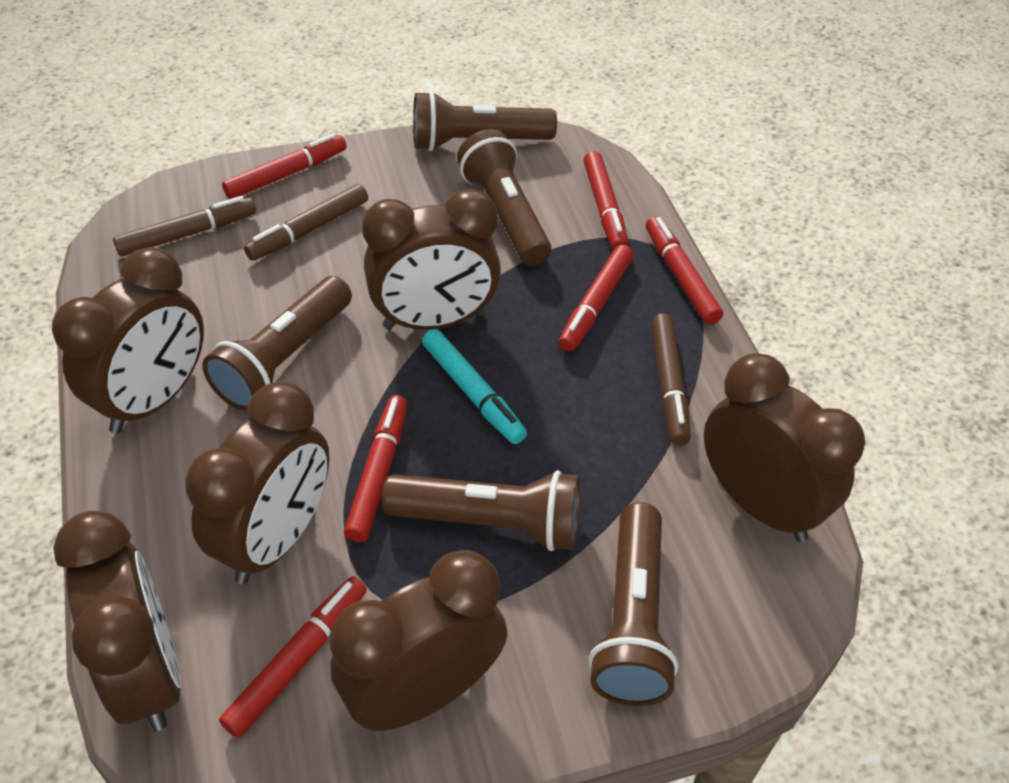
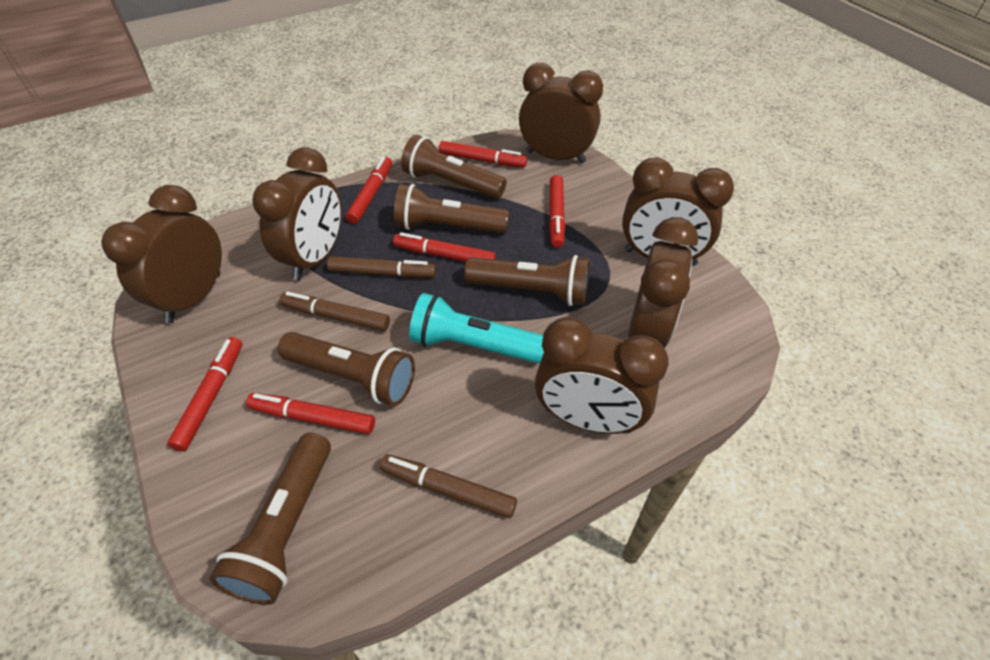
turquoise flashlight: none = 0 -> [409,293,544,363] = 1
turquoise marker: [422,329,527,444] = 1 -> none = 0

